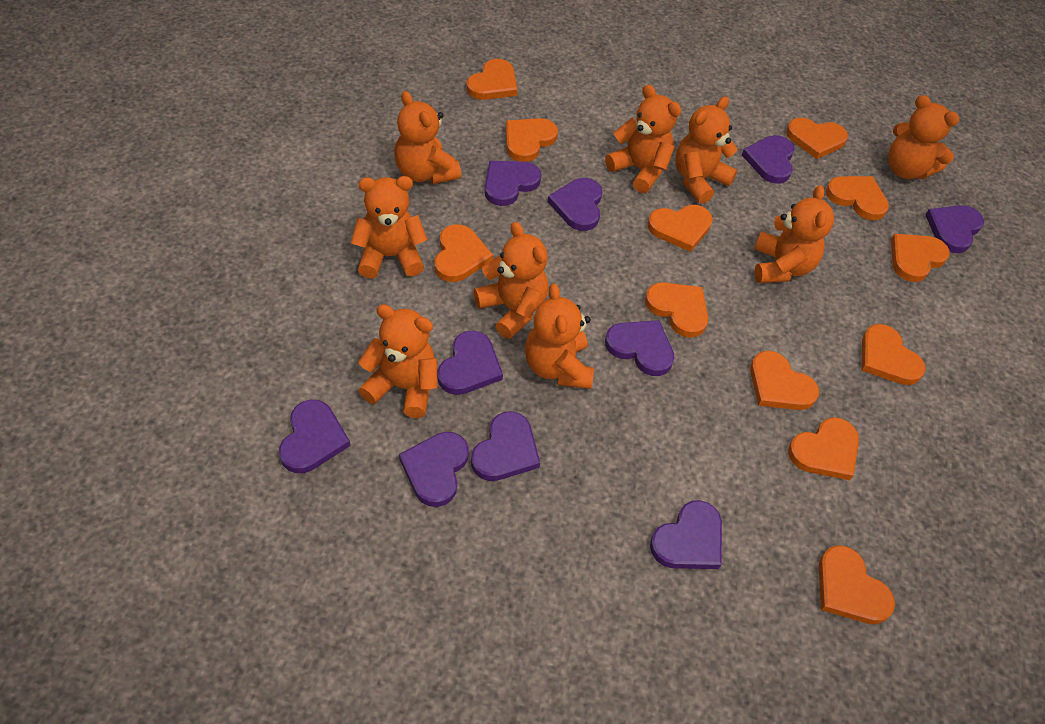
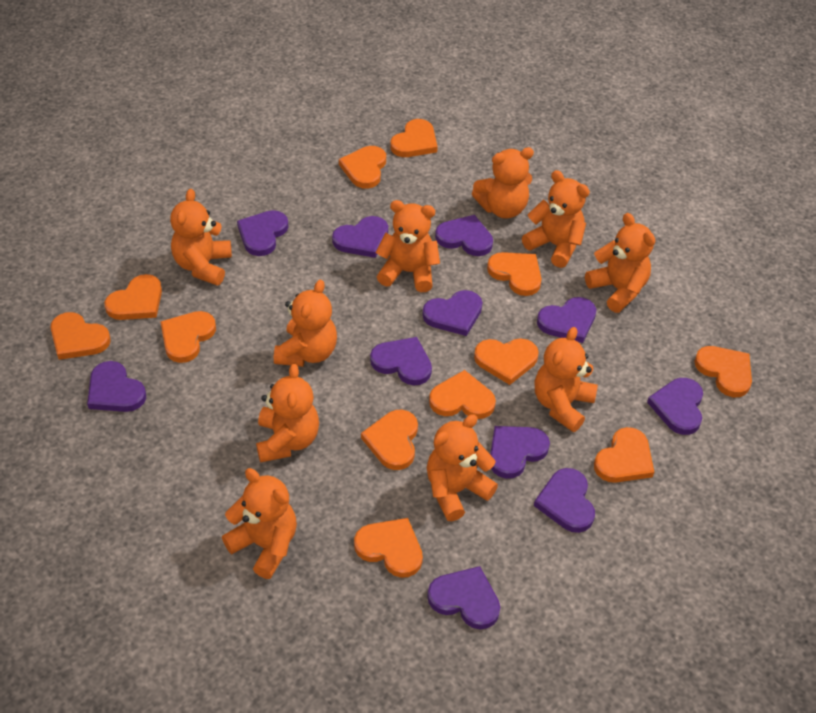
orange teddy bear: [351,176,428,279] [358,304,438,418] [394,91,461,184] [474,222,548,339] [525,284,594,389] [605,84,681,193] [676,96,737,204] [754,185,834,283] [888,95,959,179] = 9 -> [170,189,232,285] [222,468,297,579] [256,364,319,463] [274,280,337,367] [375,200,440,292] [427,414,498,521] [472,147,534,219] [522,170,590,268] [535,327,598,432] [585,213,655,313] = 10
purple heart: [279,400,350,473] [399,432,469,507] [437,331,503,395] [471,412,540,481] [484,161,541,206] [548,178,602,231] [605,320,675,376] [650,500,722,569] [742,135,795,184] [926,205,984,253] = 10 -> [87,361,146,412] [237,210,288,256] [332,216,388,258] [370,337,432,385] [422,290,483,336] [427,566,500,629] [435,215,493,256] [490,426,550,479] [534,468,595,533] [537,297,596,343] [647,378,703,435] = 11

